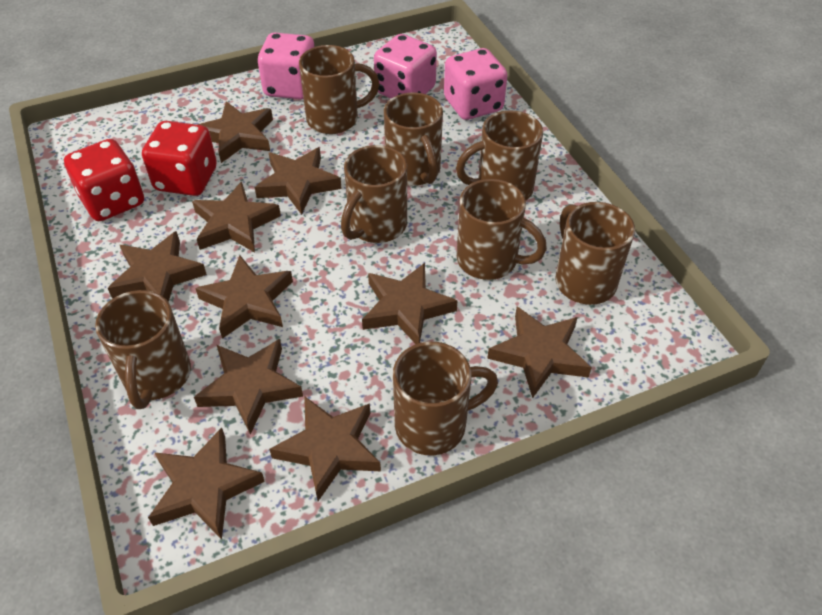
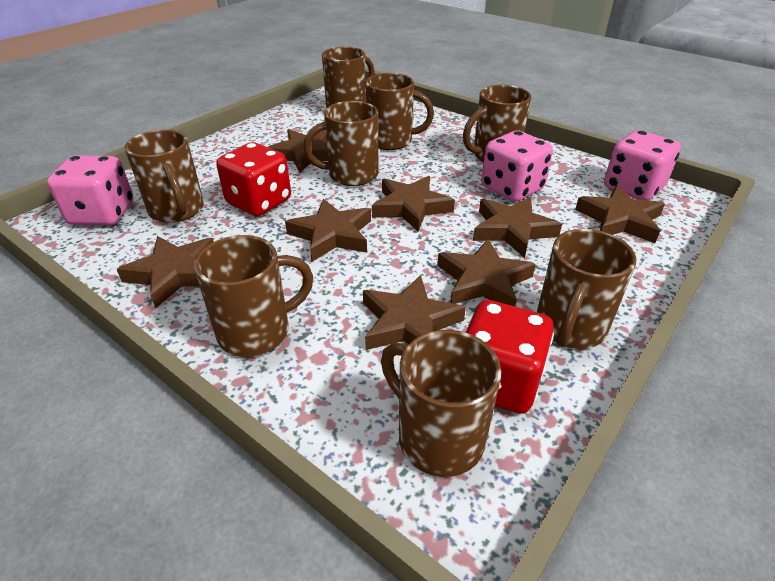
brown star: [108,231,207,302] [148,427,265,540] [192,181,281,252] [194,339,303,435] [195,256,293,339] [197,101,273,163] [255,147,342,215] [269,396,381,501] [362,263,458,344] [487,307,592,398] = 10 -> [116,236,214,308] [268,129,328,173] [285,199,371,261] [363,275,466,350] [372,176,455,231] [437,239,536,306] [473,197,562,258] [575,185,665,243] = 8

